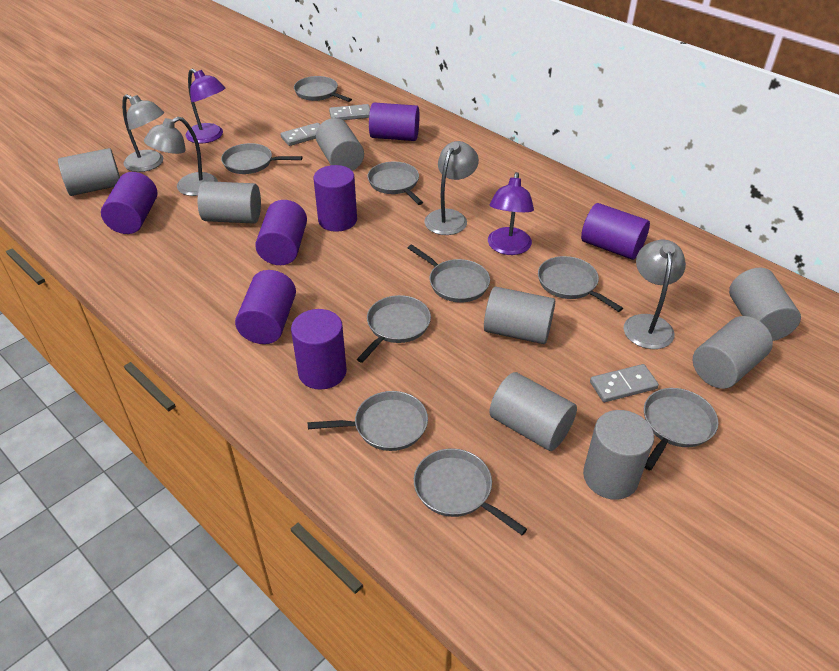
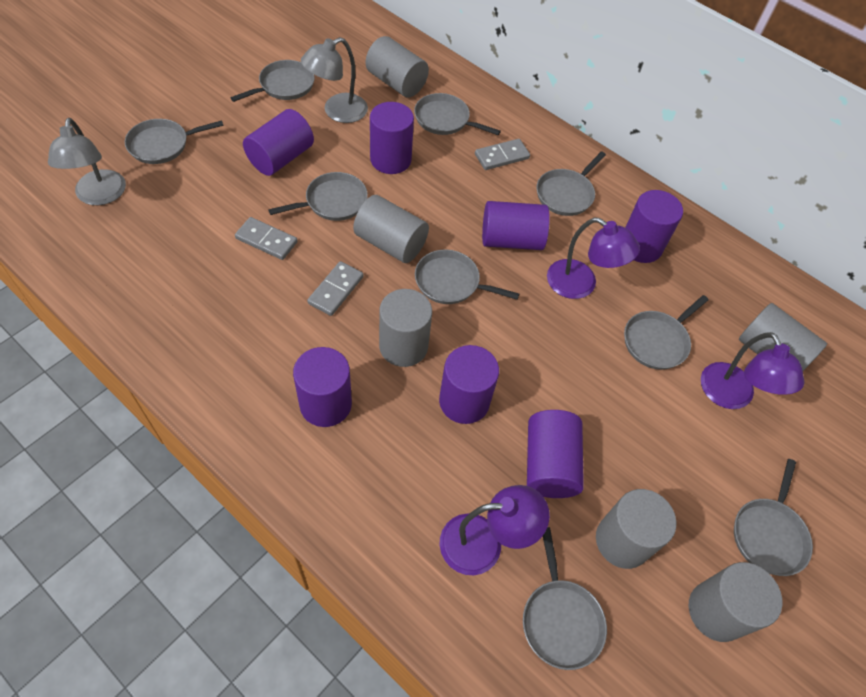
grey cylinder: [58,148,120,196] [197,181,261,224] [316,118,364,171] [484,287,555,344] [489,372,577,451] [583,410,654,500] [693,316,773,389] [729,268,801,341] = 8 -> [353,195,429,263] [366,36,429,98] [379,289,432,367] [596,489,676,569] [689,562,782,642] [739,303,827,371] = 6
grey lamp: [122,94,164,172] [144,117,218,196] [425,141,479,235] [624,240,686,349] = 4 -> [48,118,126,205] [301,37,368,123] = 2
purple lamp: [186,69,226,143] [488,172,534,255] = 2 -> [439,485,550,575] [547,218,640,299] [701,332,805,409] = 3

